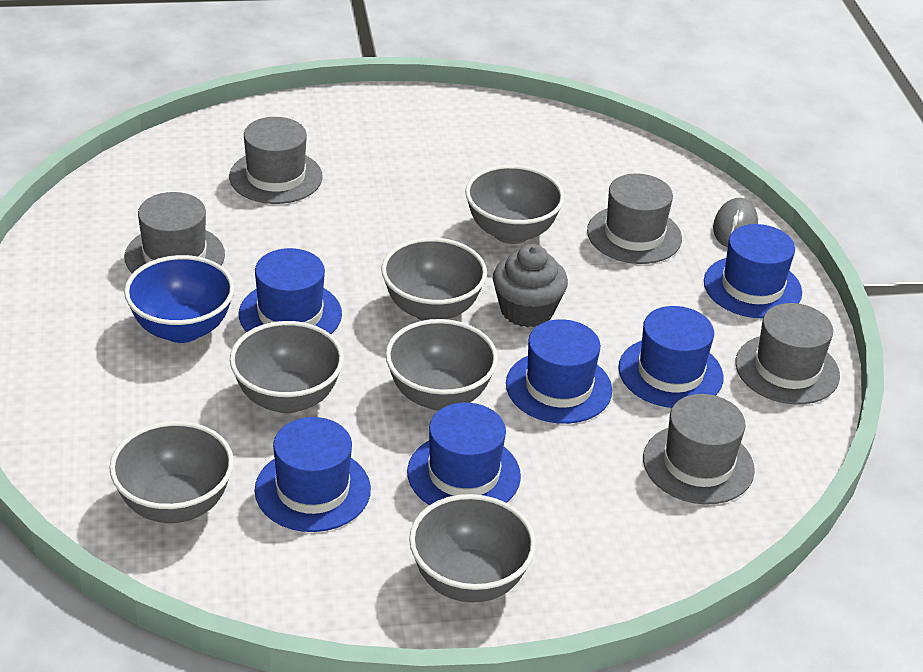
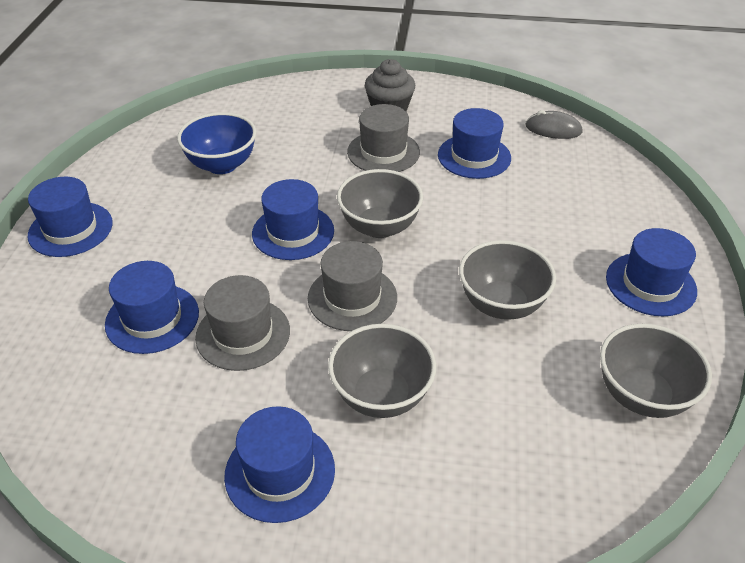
grey bowl: [109,421,234,523] [230,321,344,413] [381,238,487,321] [385,319,498,411] [409,494,536,603] [465,165,565,244] = 6 -> [328,324,436,418] [337,169,423,238] [459,240,556,320] [600,324,712,418] = 4
grey hat: [125,192,225,273] [229,117,323,204] [587,174,682,264] [643,394,755,505] [736,303,840,404] = 5 -> [195,275,290,371] [308,241,397,331] [347,104,420,172] = 3

